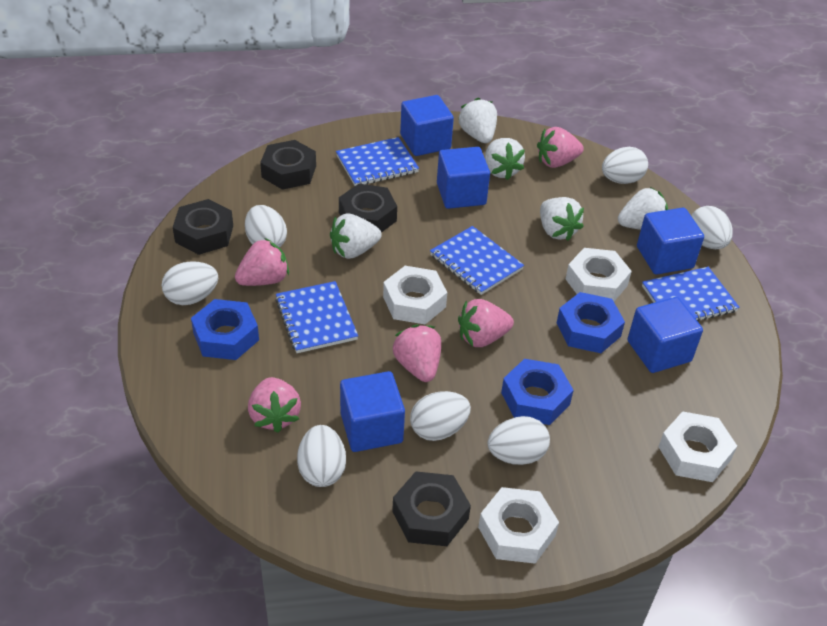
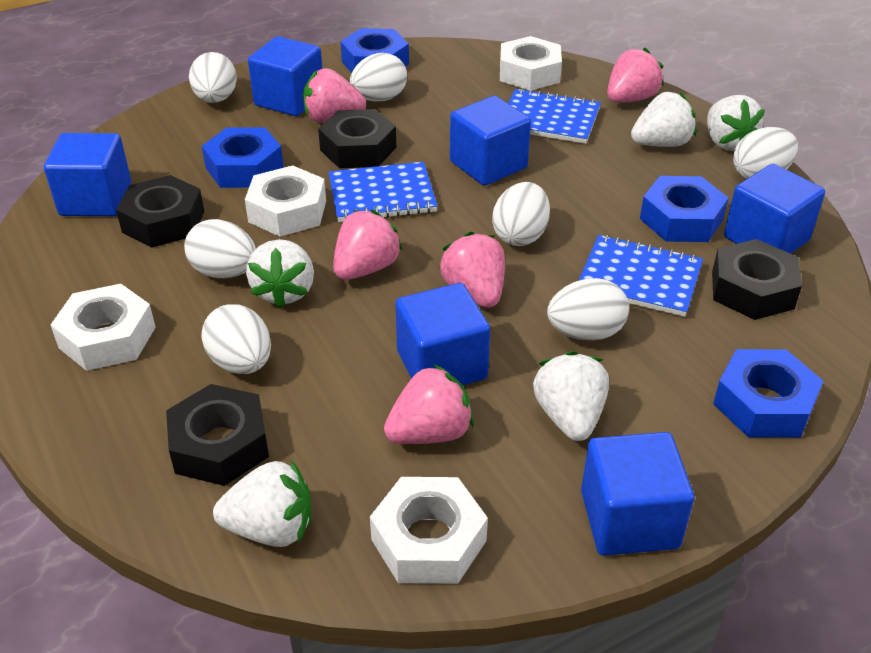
blue cube: [340,371,405,452] [400,95,454,156] [437,147,490,209] [628,297,703,373] [637,208,704,275] = 5 -> [44,133,131,216] [248,36,322,116] [395,283,490,385] [450,96,531,186] [581,432,694,556] [724,164,825,254] = 6
blue notebook: [275,281,358,353] [336,137,419,186] [430,226,524,295] [642,267,740,322] = 4 -> [328,162,438,222] [508,88,601,144] [578,235,703,317] = 3
blue nut: [191,299,259,360] [501,359,574,425] [557,292,625,353] = 3 -> [202,127,284,188] [340,28,409,73] [640,176,729,242] [713,349,823,438] = 4

